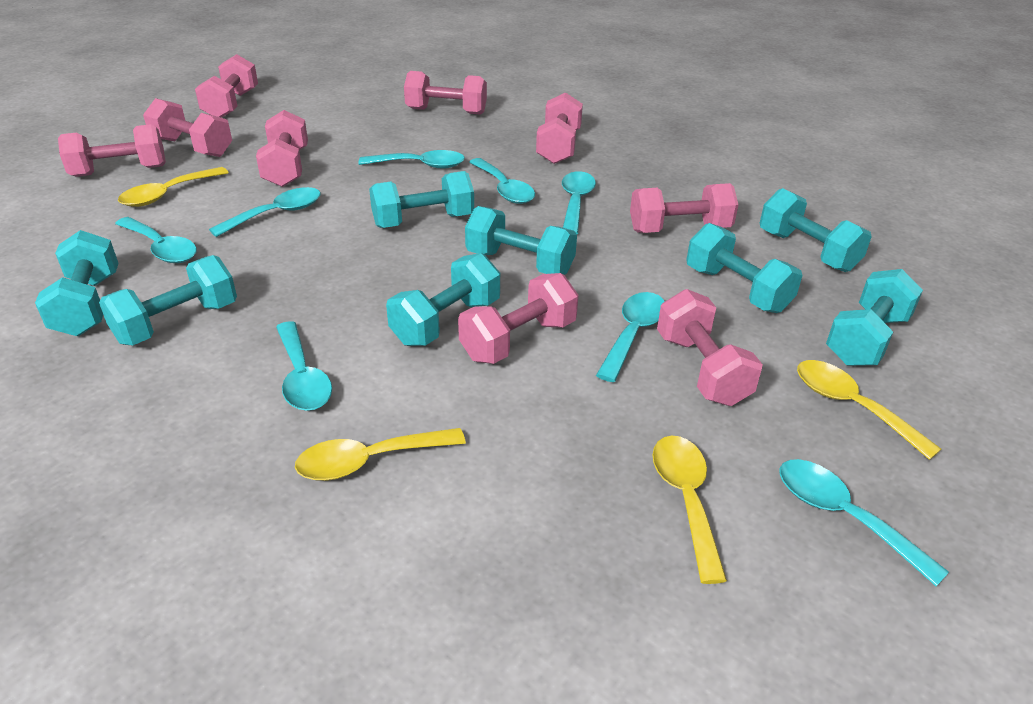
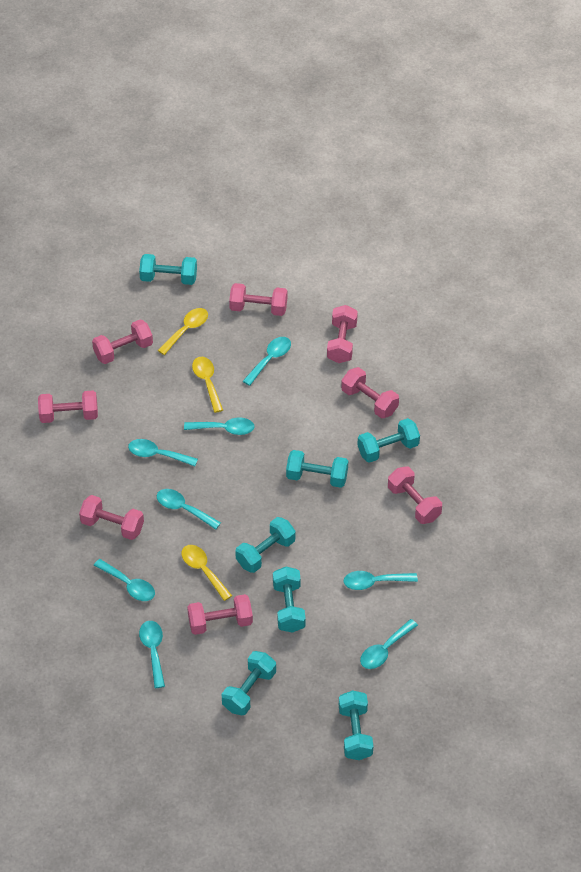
pink dumbbell: [58,124,166,177] [143,98,232,157] [195,54,258,118] [256,110,308,187] [404,71,487,115] [458,273,579,364] [536,92,583,164] [630,183,738,233] [657,289,763,406] = 9 -> [38,391,98,423] [79,495,144,540] [92,319,153,364] [187,594,253,635] [229,283,287,316] [327,305,358,363] [341,367,399,419] [388,467,442,524] = 8
turquoise dumbbell: [35,230,118,336] [99,255,237,345] [369,171,474,228] [386,253,500,346] [465,206,577,275] [686,223,803,313] [760,188,872,272] [826,269,923,366] = 8 -> [139,254,197,285] [222,651,276,715] [235,517,296,573] [273,567,306,633] [286,450,348,488] [339,690,373,760] [358,418,420,463] = 7
yellow spoon: [118,167,229,207] [295,428,466,481] [653,436,727,584] [797,360,942,460] = 4 -> [158,308,208,355] [182,545,232,601] [192,357,223,413] = 3

